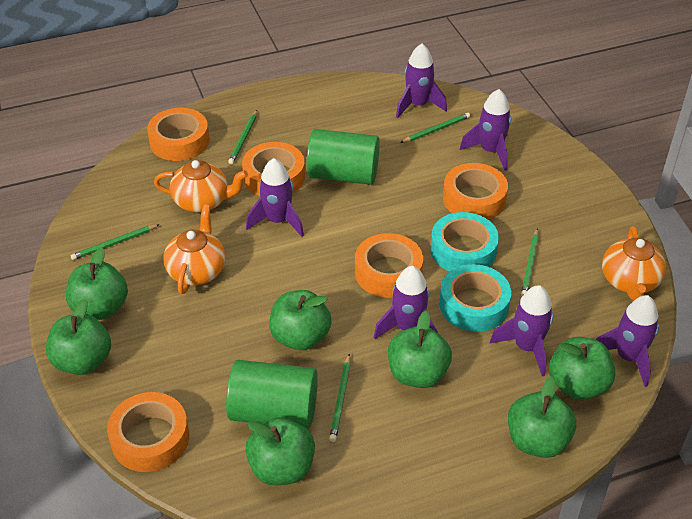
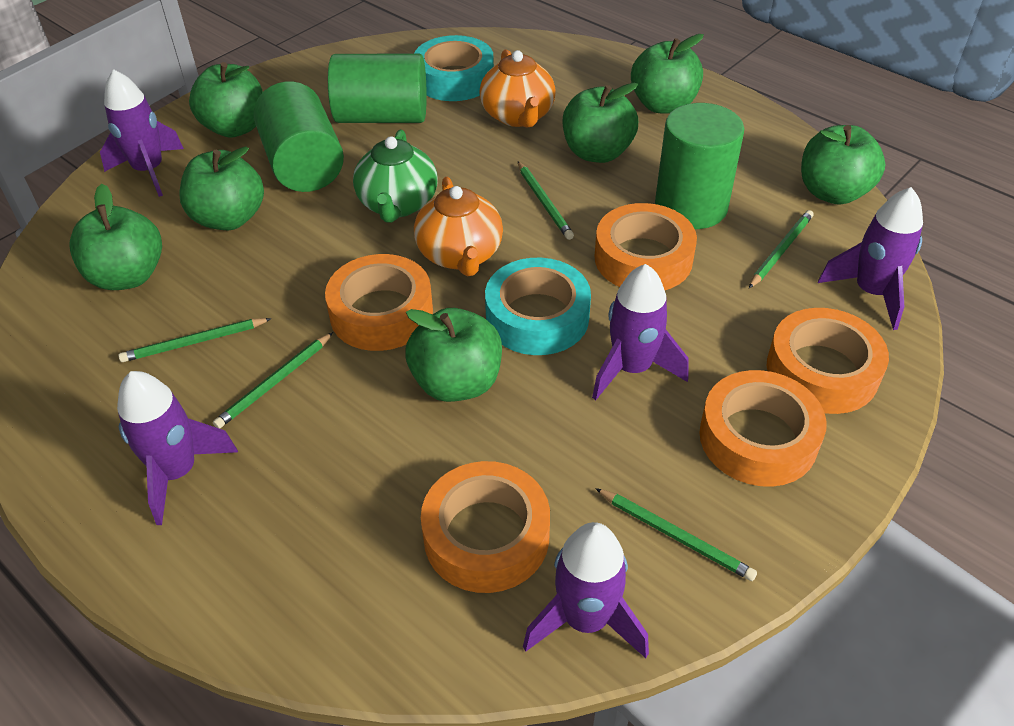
green cylinder: [226,360,318,429] [307,129,380,185] = 2 -> [254,81,344,192] [328,53,427,123] [655,103,744,229] = 3
green teapot: none = 0 -> [353,130,438,223] = 1
orange teapot: [154,160,248,212] [163,205,225,294] [602,226,666,301] = 3 -> [414,177,503,276] [480,49,556,127] = 2
purple rocket: [246,158,304,237] [374,266,438,339] [396,44,447,118] [460,89,511,171] [490,285,553,376] [596,295,659,387] = 6 -> [100,69,184,197] [117,371,238,525] [523,522,649,658] [592,264,688,400] [818,187,923,330] = 5

